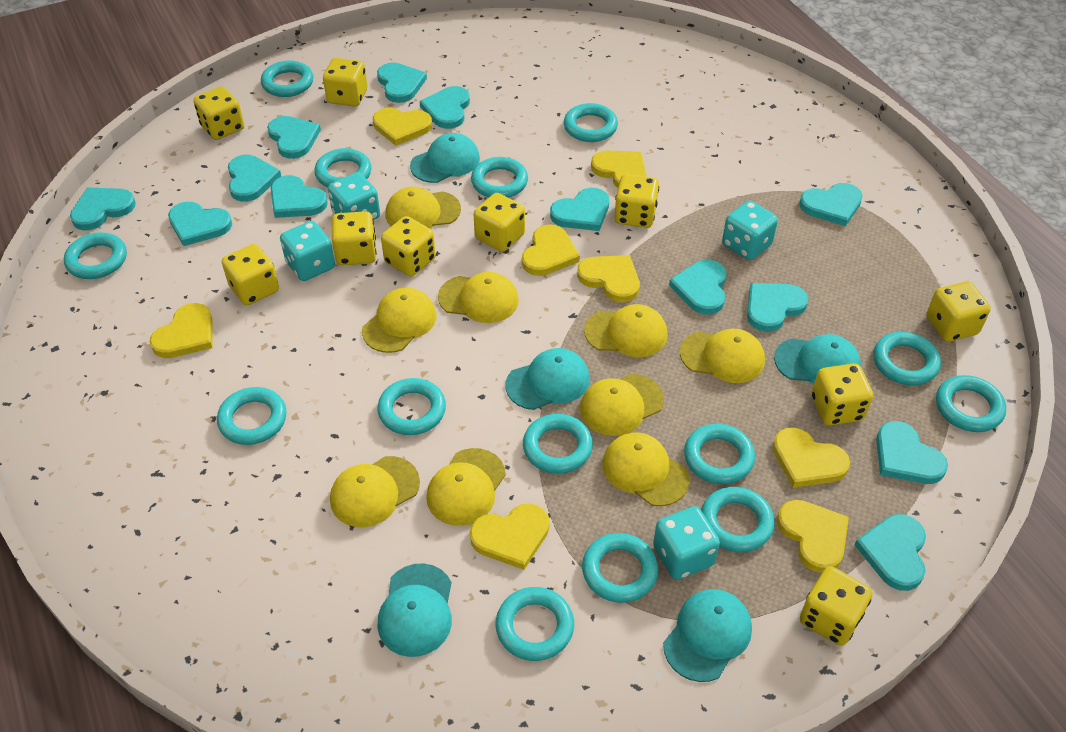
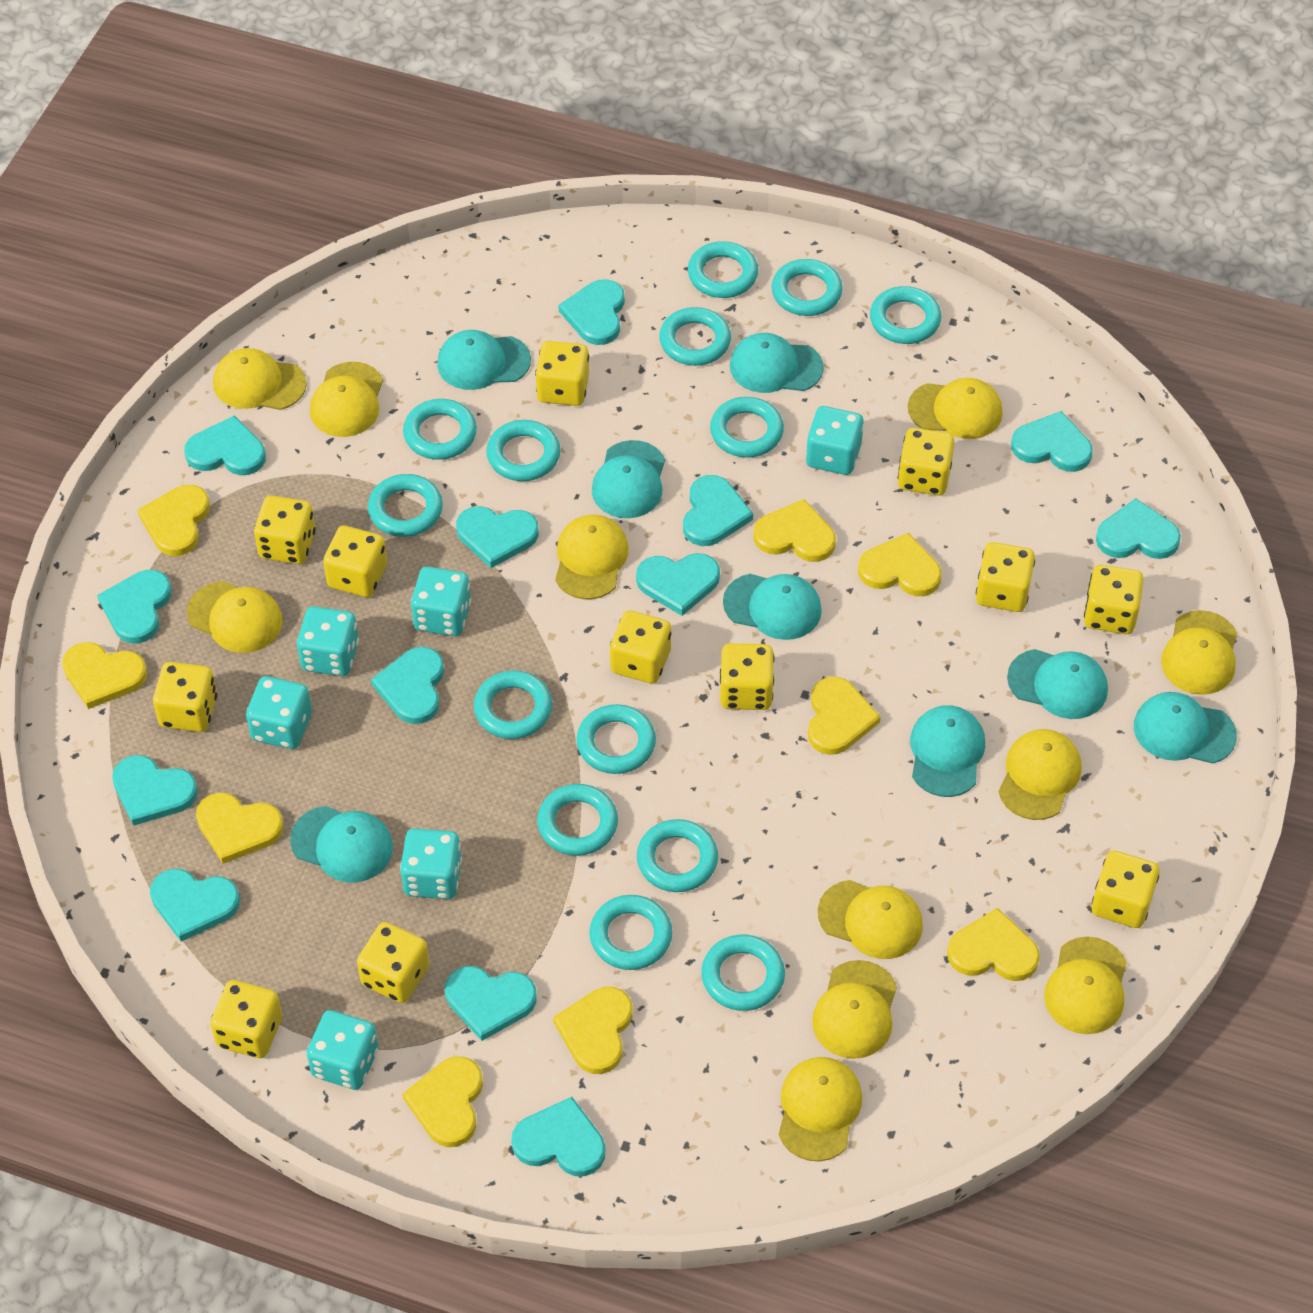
turquoise cap: [377,563,452,657] [410,133,480,183] [506,348,590,410] [663,589,752,682] [774,334,861,384] = 5 -> [290,806,393,882] [437,330,531,390] [592,440,665,518] [723,574,822,640] [730,333,824,393] [910,705,985,797] [1007,649,1108,719] [1134,692,1237,764] = 8
turquoise dice: [280,221,335,281] [328,172,380,220] [653,506,720,580] [722,200,778,260] = 4 -> [246,676,312,749] [297,606,359,676] [307,1010,378,1090] [400,828,462,899] [411,567,471,636] [806,406,864,475] = 6
yellow cap: [330,456,420,527] [362,287,437,353] [386,187,461,228] [426,448,506,526] [438,272,519,323] [580,374,664,436] [584,304,668,357] [602,432,690,506] [680,329,765,383] = 9 -> [187,581,283,653] [213,348,307,410] [310,362,383,437] [555,515,629,599] [779,1057,862,1161] [812,960,897,1059] [818,880,923,959] [908,378,1003,439] [999,729,1082,820] [1044,937,1127,1034] [1161,610,1237,695] = 11
yellow dice: [193,86,244,140] [222,244,279,305] [323,58,367,107] [332,211,376,266] [381,216,436,277] [474,193,525,252] [614,174,659,228] [800,566,873,646] [812,363,873,426] [926,281,991,342] = 10 -> [153,662,217,732] [210,980,282,1058] [254,496,315,564] [323,526,387,597] [357,922,429,1003] [535,341,589,406] [610,610,671,684] [720,643,774,710] [898,428,955,495] [976,542,1035,612] [1084,564,1144,634] [1092,851,1159,928] = 12
yellow heart: [150,303,213,358] [373,108,432,146] [470,503,550,570] [522,224,580,276] [577,255,640,302] [591,151,646,188] [773,427,850,488] [777,500,849,573] = 8 -> [62,642,147,709] [138,485,210,556] [196,793,284,864] [403,1056,483,1147] [553,987,632,1074] [753,499,836,562] [808,677,881,755] [858,533,942,596] [947,908,1040,981] = 9

